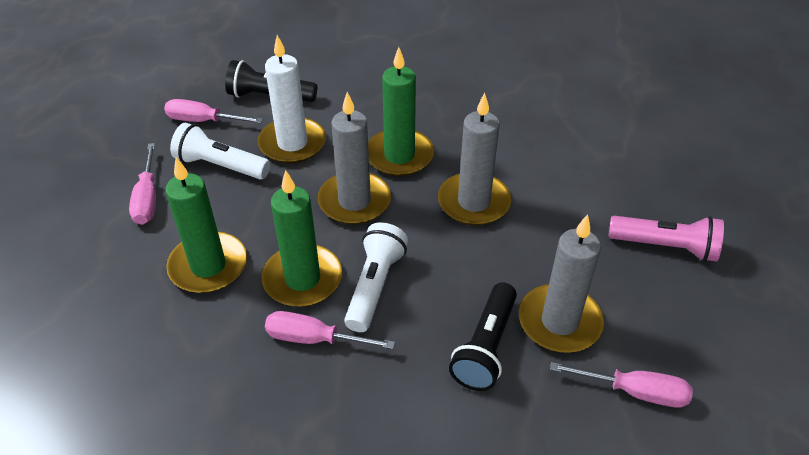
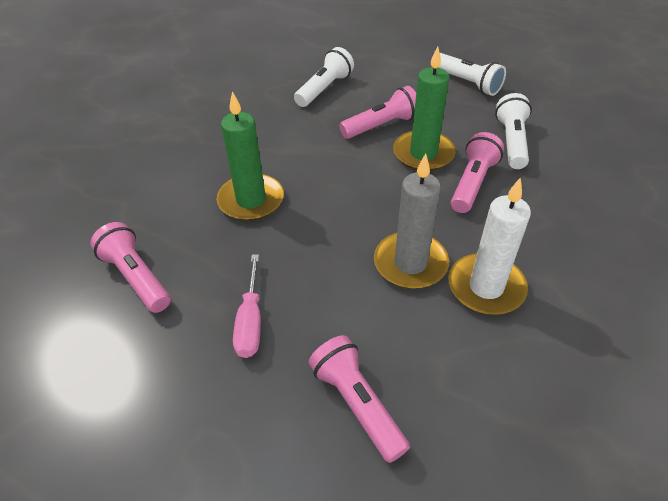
black flashlight: [225,60,317,102] [449,282,517,391] = 2 -> none = 0
green candle: [165,157,247,293] [261,170,342,307] [368,47,434,176] = 3 -> [217,91,284,221] [393,46,456,171] = 2
grey candle: [318,92,391,225] [438,92,511,226] [519,214,604,353] = 3 -> [374,154,449,289] = 1
pink flashlight: [608,216,724,262] = 1 -> [90,222,171,313] [309,335,410,463] [339,86,416,139] [451,132,504,213] = 4
pink screwdriver: [129,143,156,225] [164,99,263,123] [265,311,395,349] [550,362,693,408] = 4 -> [233,254,261,358] = 1
white flashlight: [170,123,270,179] [344,222,408,332] = 2 -> [294,47,354,107] [438,53,506,96] [495,93,532,169] = 3

